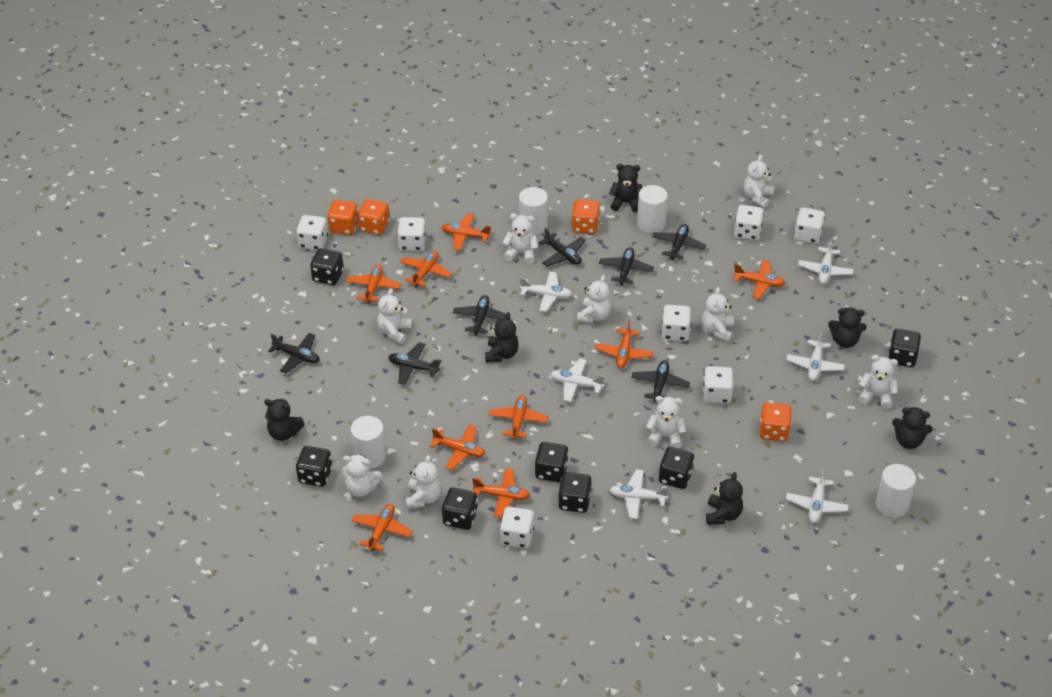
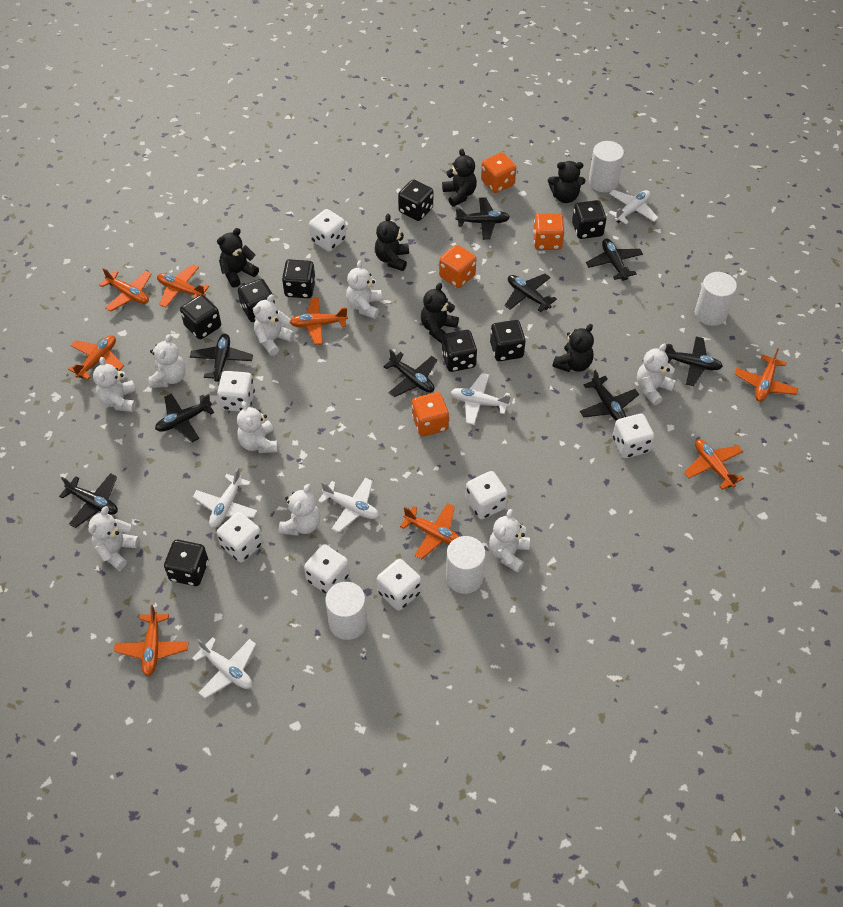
black dice: [296,446,332,487] [310,248,344,285] [442,487,478,530] [535,442,568,482] [558,472,592,513] [659,447,694,489] [888,329,921,367] = 7 -> [164,540,208,586] [180,295,221,339] [238,279,275,322] [282,260,316,298] [398,179,433,221] [442,330,477,372] [490,320,526,361] [572,200,606,239] = 8
black plane: [268,333,320,373] [388,342,441,385] [453,295,506,335] [539,228,586,266] [599,247,654,286] [631,360,690,403] [652,224,706,260] = 7 -> [59,473,118,528] [155,393,214,442] [190,334,253,382] [383,349,438,397] [455,197,510,240] [505,274,557,312] [580,370,639,421] [586,239,643,281] [665,337,723,386] = 9
orange plane: [346,265,401,304] [351,504,413,551] [400,251,452,287] [430,424,485,470] [441,213,491,251] [472,468,530,518] [489,395,549,439] [595,320,653,369] [733,260,785,299] = 9 -> [68,335,124,380] [99,268,151,311] [114,605,188,677] [157,265,209,308] [290,297,348,345] [400,503,460,559] [684,439,744,490] [734,348,798,402] = 8
white plane: [520,272,572,312] [551,359,605,402] [610,469,669,519] [786,332,845,381] [786,469,849,523] [798,239,854,284] = 6 -> [192,637,256,699] [193,468,258,528] [318,477,379,533] [451,373,511,425] [608,190,658,224] = 5

